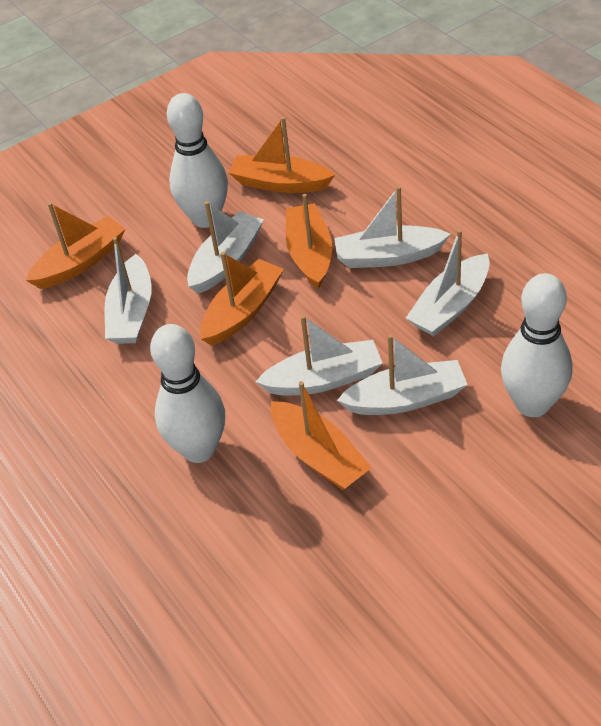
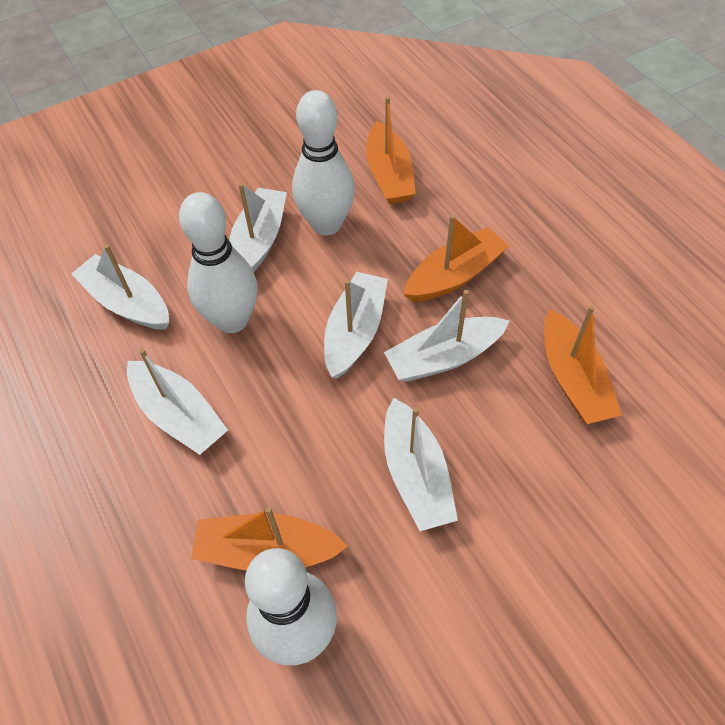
orange boat: [26,202,125,289] [200,252,284,346] [229,117,335,193] [271,381,372,490] [286,194,332,289] = 5 -> [191,507,348,571] [366,96,416,204] [403,215,509,302] [544,305,622,424] = 4

